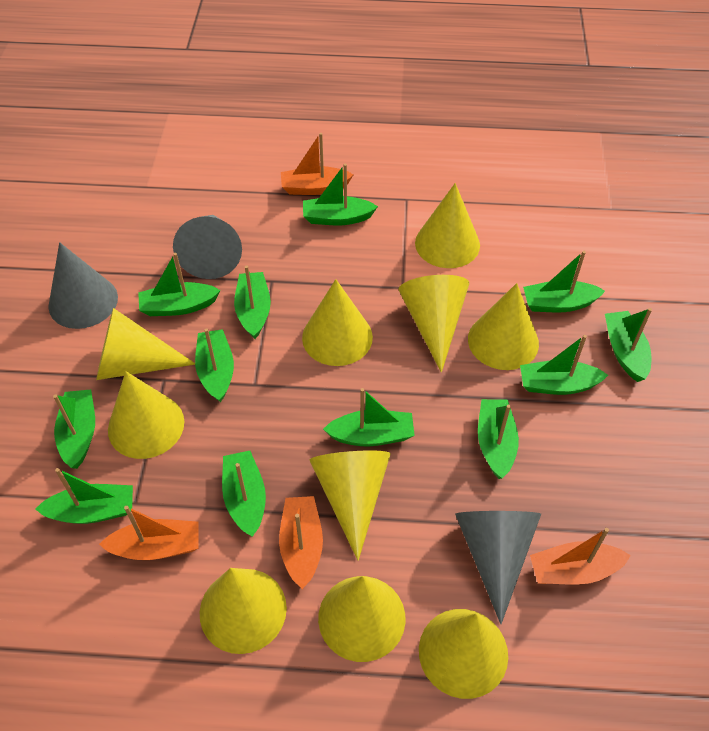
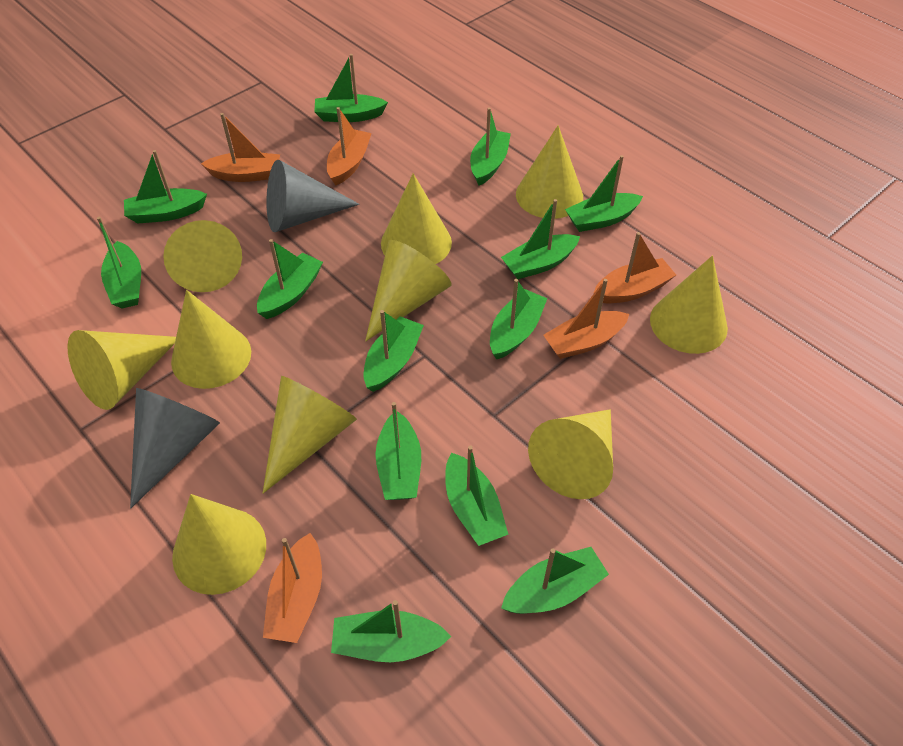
green boat: [35,468,133,524] [53,390,95,469] [138,253,220,316] [195,328,234,403] [222,451,266,537] [234,265,271,339] [303,163,378,225] [323,388,415,446] [478,399,519,479] [520,335,608,395] [523,251,605,313] [605,308,652,382] = 12 -> [97,217,141,308] [124,150,207,223] [257,239,323,319] [314,54,388,122] [331,600,451,662] [364,310,424,392] [375,402,421,500] [445,446,508,546] [470,107,511,186] [490,279,547,359] [501,199,580,279] [501,547,609,614] [565,155,643,232] = 13
grey cone: [48,242,118,329] [173,215,242,279] [455,511,541,624] = 3 -> [130,388,220,508] [266,160,359,232] = 2
orange boat: [99,506,199,560] [279,496,323,589] [281,133,354,195] [530,528,631,585] = 4 -> [201,113,280,182] [263,533,322,643] [327,107,372,185] [543,279,629,359] [594,232,676,303] = 5

